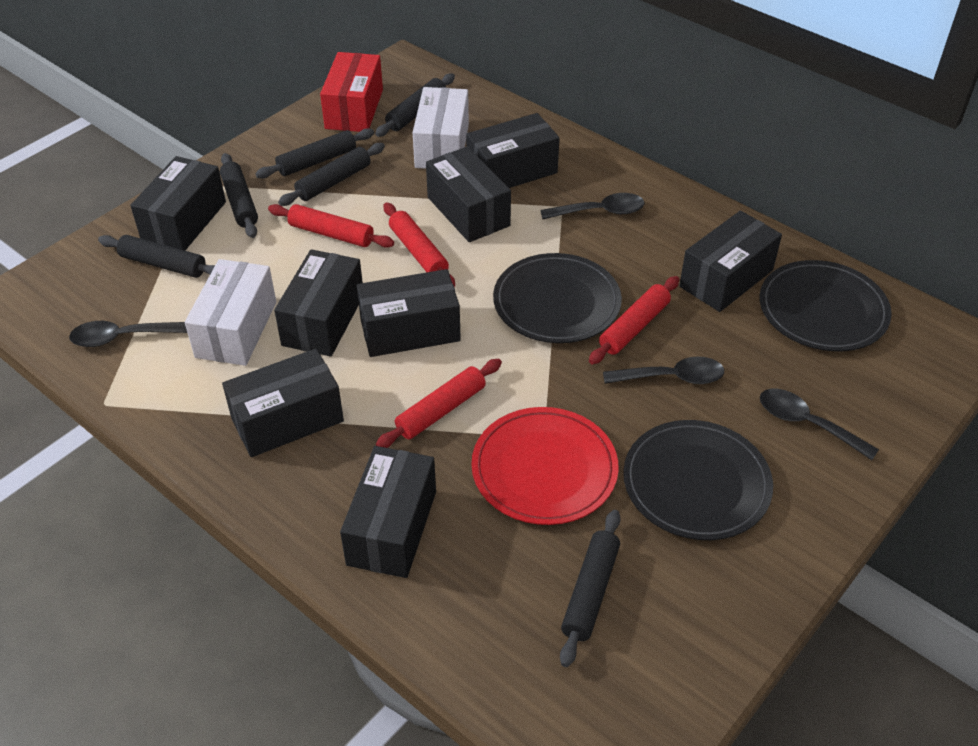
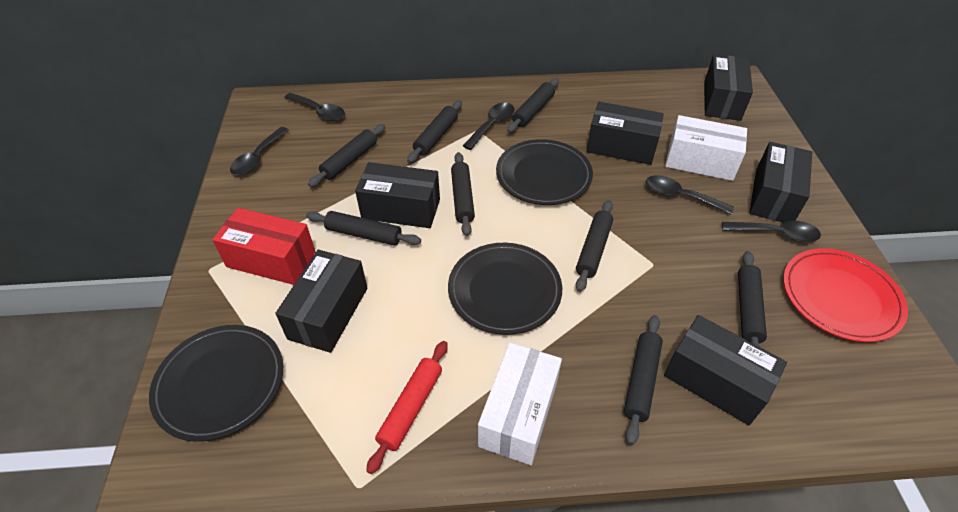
black box: [130,156,226,251] [222,349,344,457] [274,249,363,357] [340,446,436,578] [357,269,461,357] [426,147,511,242] [466,113,560,188] [679,211,782,312] = 8 -> [275,250,367,353] [355,162,440,228] [587,102,664,165] [664,315,787,425] [704,54,753,121] [749,142,812,223] = 6
black rolling pin: [98,235,215,278] [220,153,258,238] [255,128,374,178] [278,143,385,206] [375,74,455,137] [560,510,621,667] = 6 -> [306,211,421,246] [308,124,385,187] [407,100,462,163] [451,152,475,236] [507,78,559,133] [576,200,613,292] [624,315,663,445] [738,251,767,347] = 8
black spoon: [69,321,187,347] [540,193,644,219] [603,357,724,384] [760,389,879,460] = 4 -> [230,127,289,175] [284,93,345,121] [463,102,514,150] [646,175,734,215] [722,221,821,242] = 5
red rolling pin: [268,204,394,248] [376,359,502,448] [384,202,455,287] [589,276,679,364] = 4 -> [366,341,448,474] = 1

